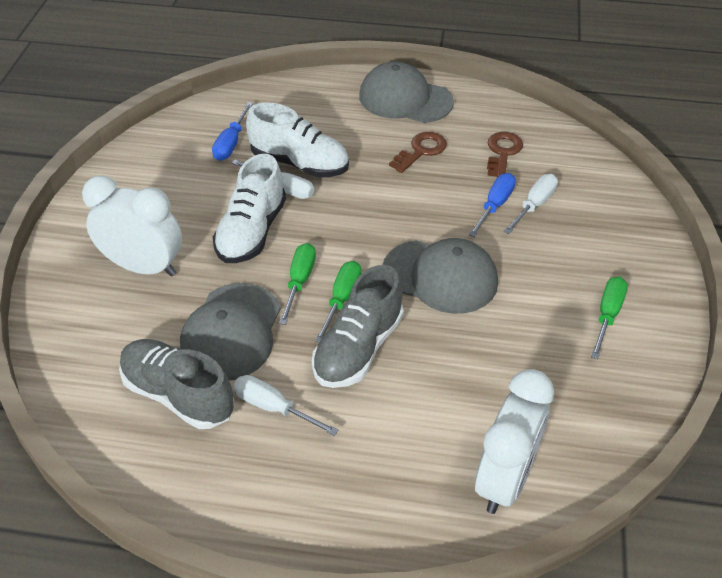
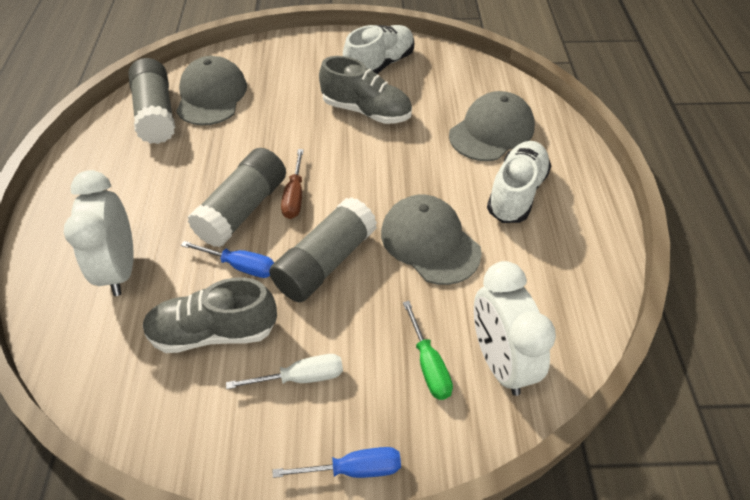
brown key: [389,132,447,173] [487,132,523,178] = 2 -> none = 0
brown screwdriver: none = 0 -> [281,149,304,219] = 1
green screwdriver: [279,243,316,325] [315,261,361,342] [591,277,628,359] = 3 -> [403,301,453,400] = 1
grey glue stick: none = 0 -> [128,58,175,144] [188,148,286,248] [269,197,377,302] = 3
white screwdriver: [231,160,314,199] [234,375,339,436] [504,174,558,234] = 3 -> [226,354,343,389] = 1

